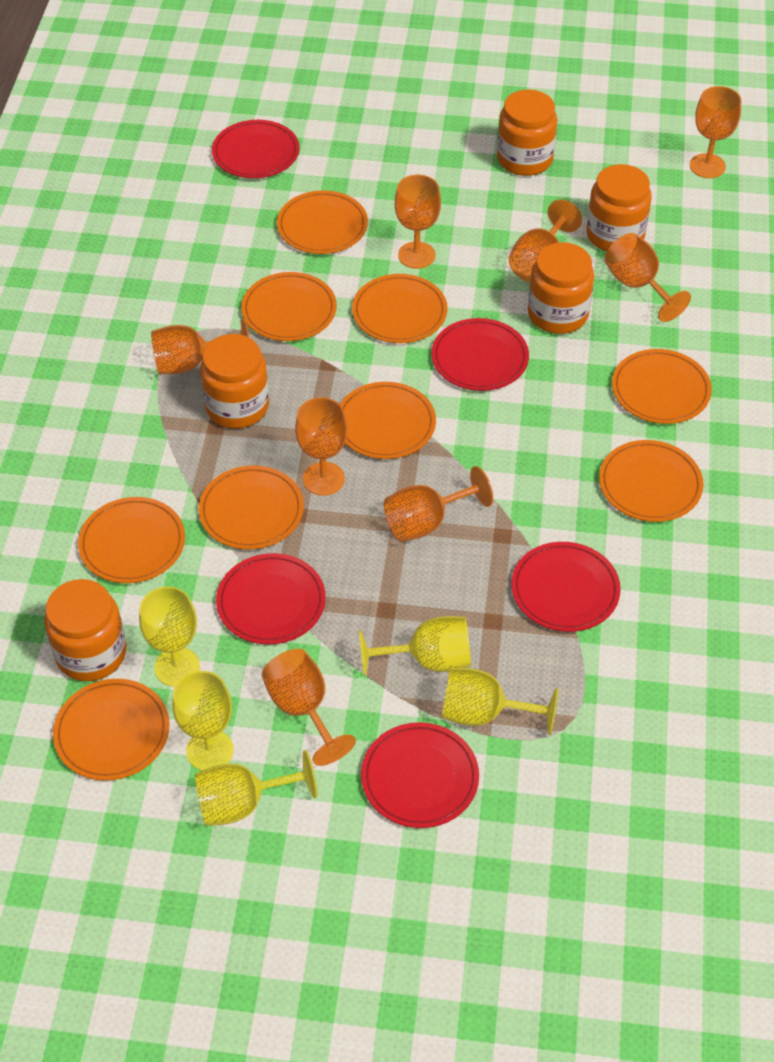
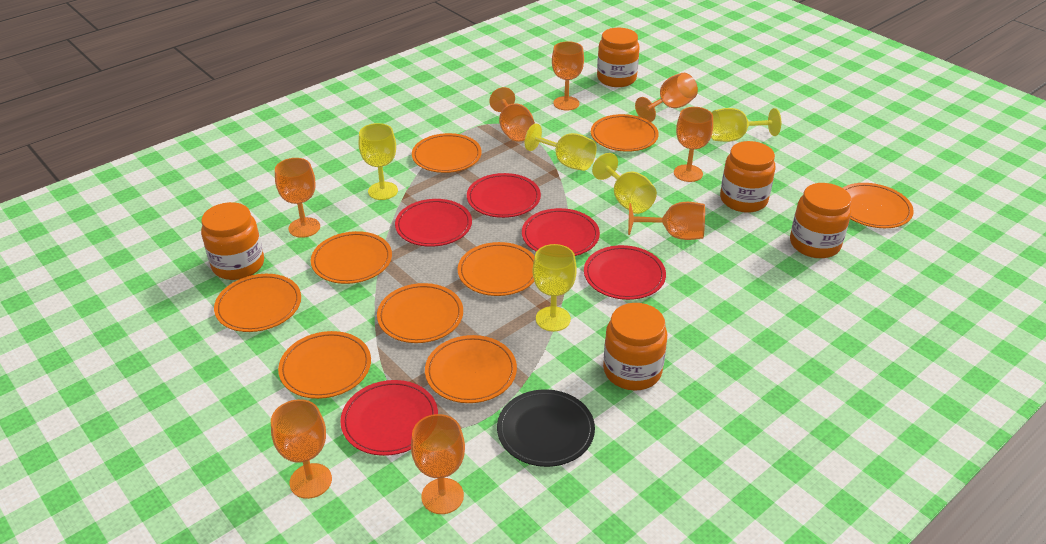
black plate: none = 0 -> [497,389,595,467] = 1

